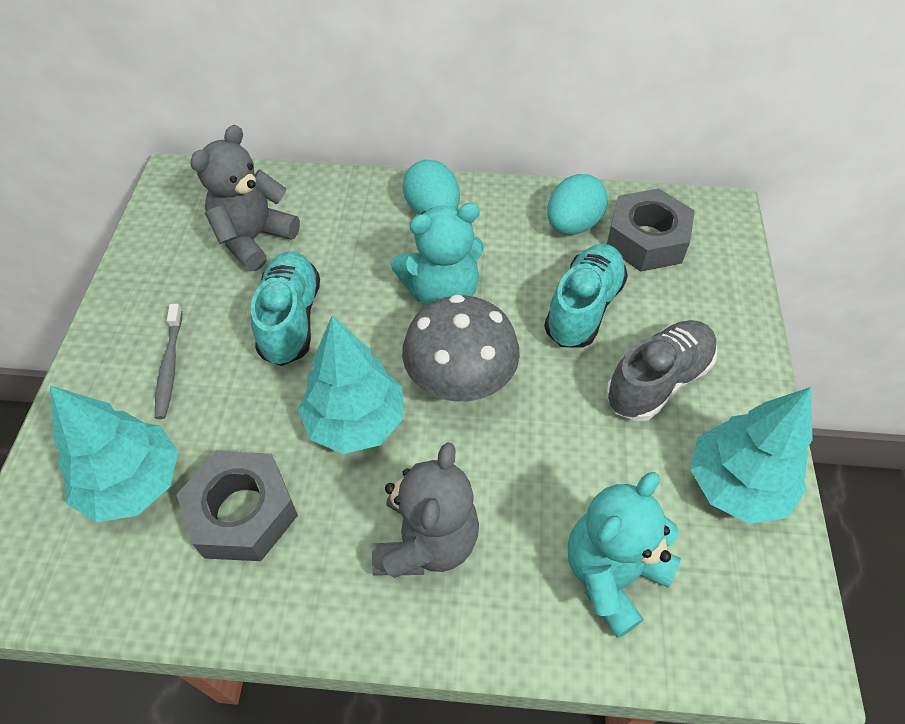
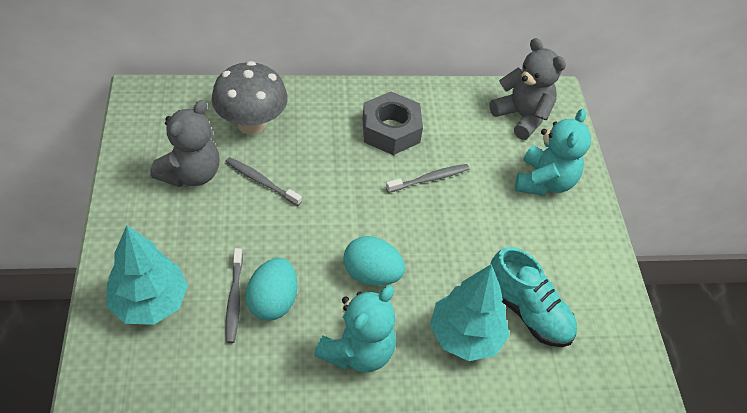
grey nut: [176,451,298,561] [607,188,695,272] = 2 -> [362,92,423,155] = 1
grey shoe: [606,320,717,421] = 1 -> none = 0
grey toothbrush: [155,304,183,419] = 1 -> [225,157,302,206] [225,248,243,343] [386,164,470,193] = 3
turquoise shoe: [251,251,320,366] [544,244,628,347] = 2 -> [490,247,577,347] = 1
turquoise tree: [50,386,178,522] [298,315,404,454] [690,387,812,524] = 3 -> [106,225,188,325] [430,264,510,361] = 2

